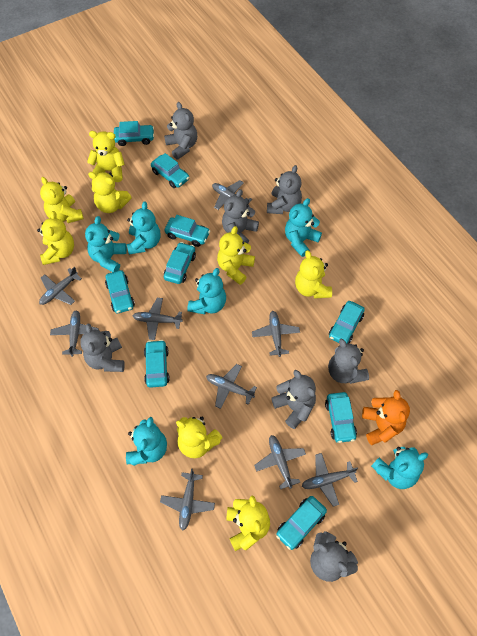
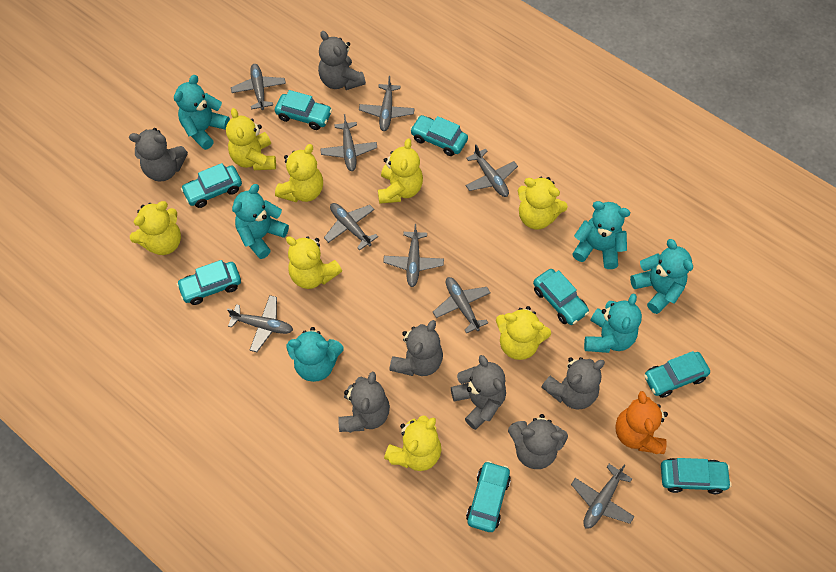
turquoise car: [105,270,135,313] [114,121,154,146] [144,340,170,388] [151,153,190,188] [164,242,196,284] [165,215,210,247] [276,496,327,550] [325,392,357,443] [329,301,365,344] = 9 -> [177,260,241,305] [181,163,242,208] [275,90,332,130] [410,115,468,156] [466,461,511,532] [533,269,589,325] [644,351,710,398] [661,458,732,494] = 8

